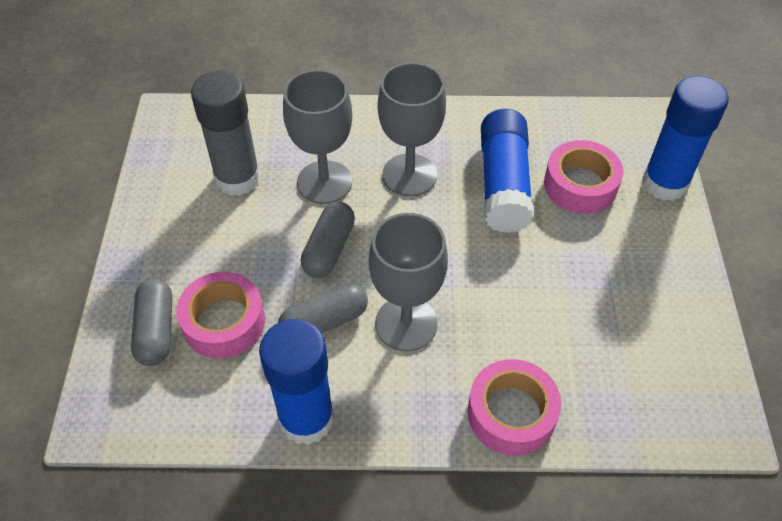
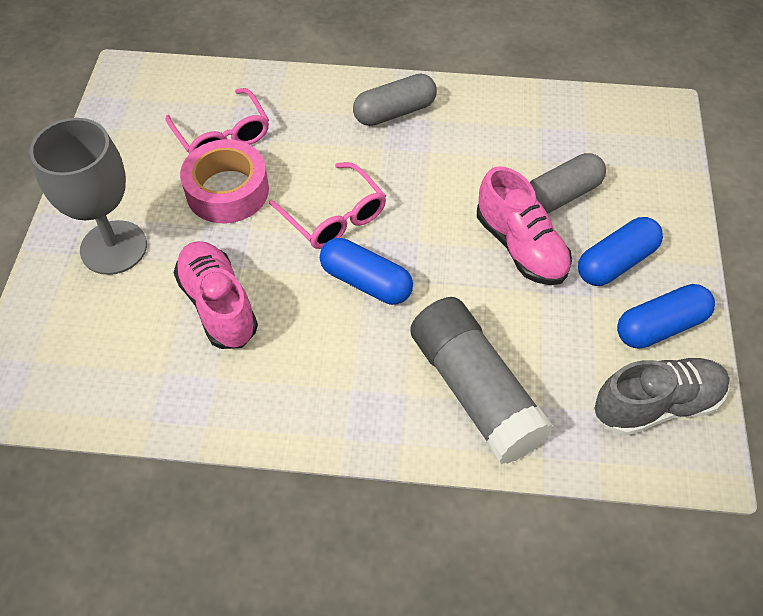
blue capsule: none = 0 -> [320,238,413,305] [578,217,663,286] [617,284,715,349] = 3
blue glue stick: [259,319,334,445] [481,109,534,233] [642,76,729,201] = 3 -> none = 0
grey capsule: [131,279,173,366] [278,283,368,333] [301,202,355,278] = 3 -> [353,73,437,126] [530,153,606,214] = 2
grey goblet: [283,69,352,204] [369,213,448,352] [378,62,446,196] = 3 -> [30,118,147,275] = 1
grey shoe: none = 0 -> [594,357,730,436] = 1
pink glasses: none = 0 -> [165,88,269,154] [269,162,386,249] = 2
pink shoe: none = 0 -> [173,241,258,349] [477,166,572,285] = 2
pink tape: [176,272,265,359] [468,359,561,456] [544,140,624,214] = 3 -> [180,139,269,223] = 1

